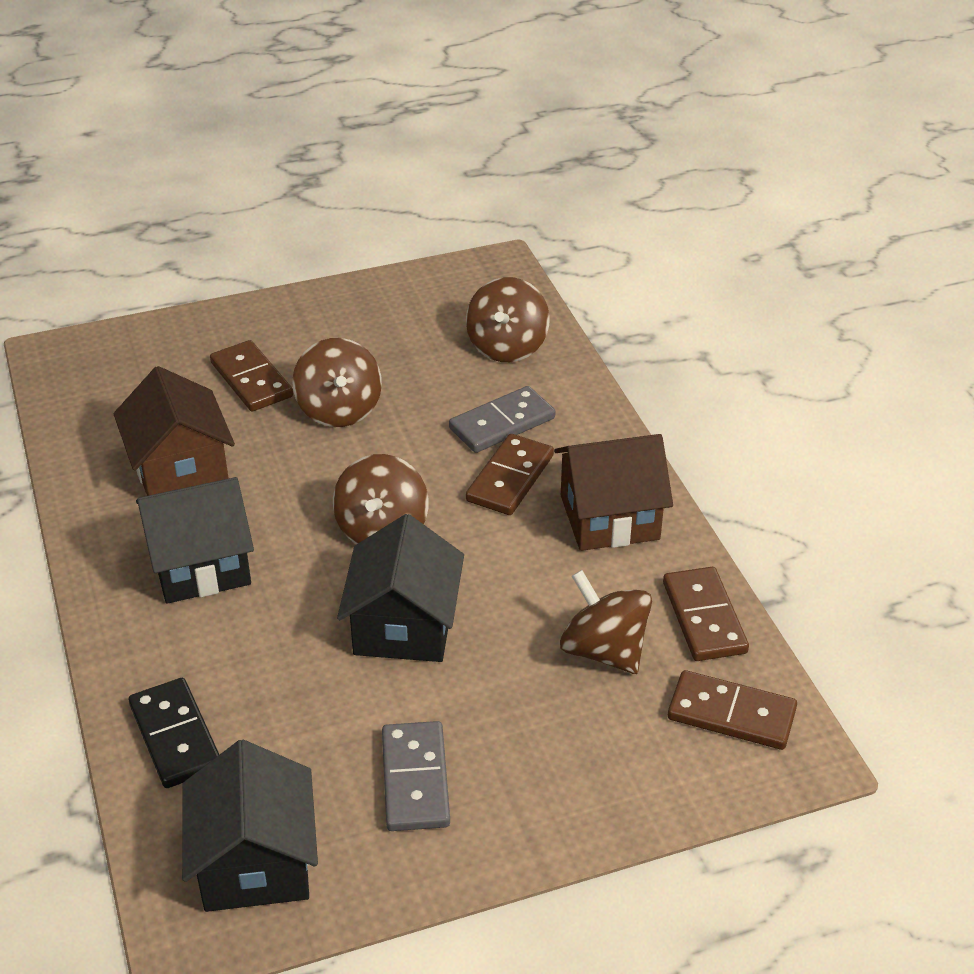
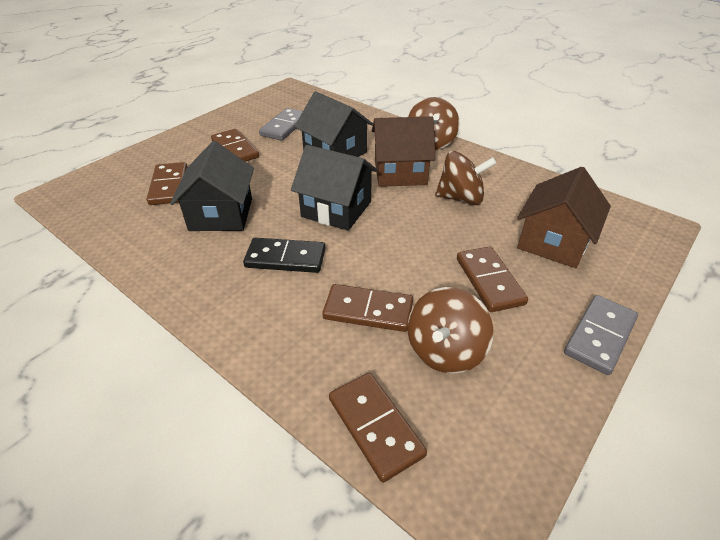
brown domino: [210,340,293,411] [466,434,554,515] [663,567,749,661] [668,670,797,750] = 4 -> [147,162,188,205] [211,129,259,162] [322,284,413,332] [329,373,427,483] [457,246,528,312] = 5
brown spinning top: [292,338,382,427] [333,454,429,544] [466,277,550,362] [560,570,652,674] = 4 -> [408,97,460,150] [408,287,493,374] [435,151,497,205] = 3

